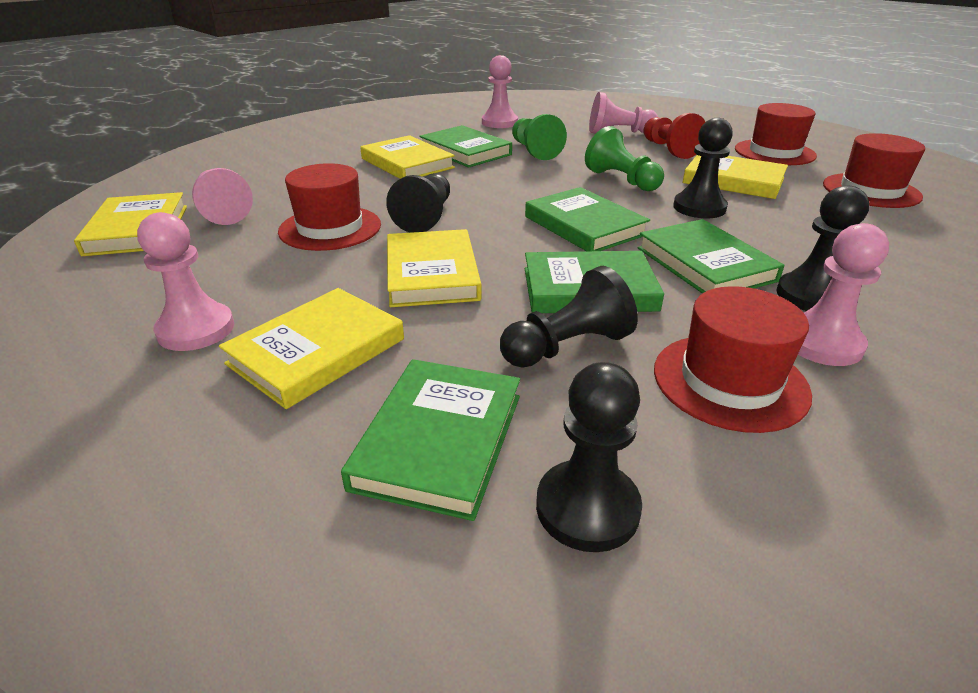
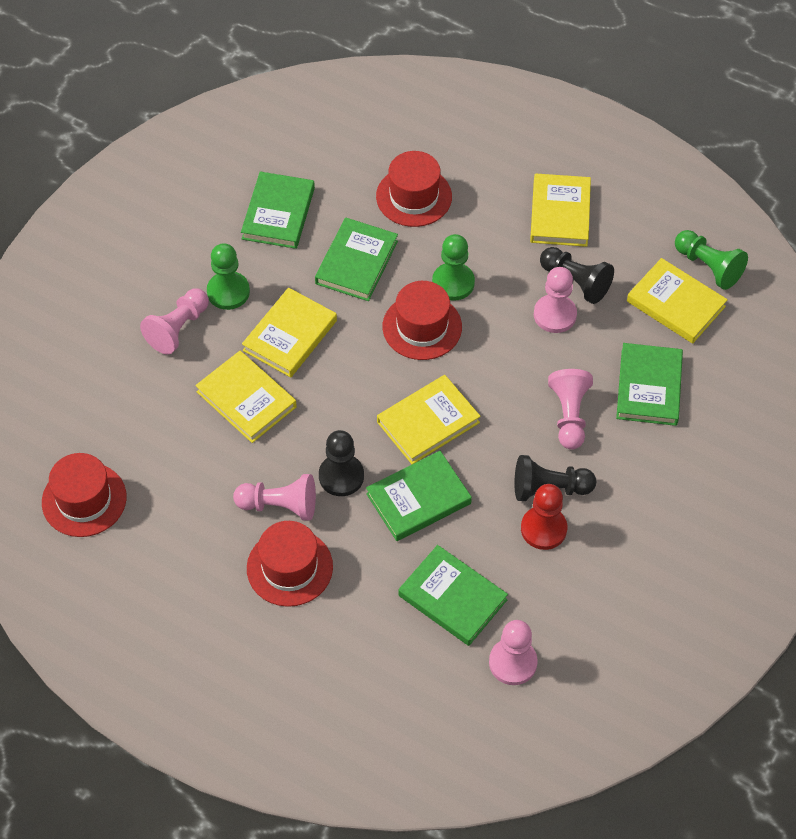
black pawn: [386,173,450,233] [500,266,638,368] [536,362,642,552] [673,118,733,218] [777,185,869,311] = 5 -> [319,430,364,496] [514,455,596,501] [540,247,614,304] = 3
green pawn: [512,114,567,160] [585,126,664,191] = 2 -> [207,243,250,310] [432,234,475,301] [675,230,748,290] = 3

